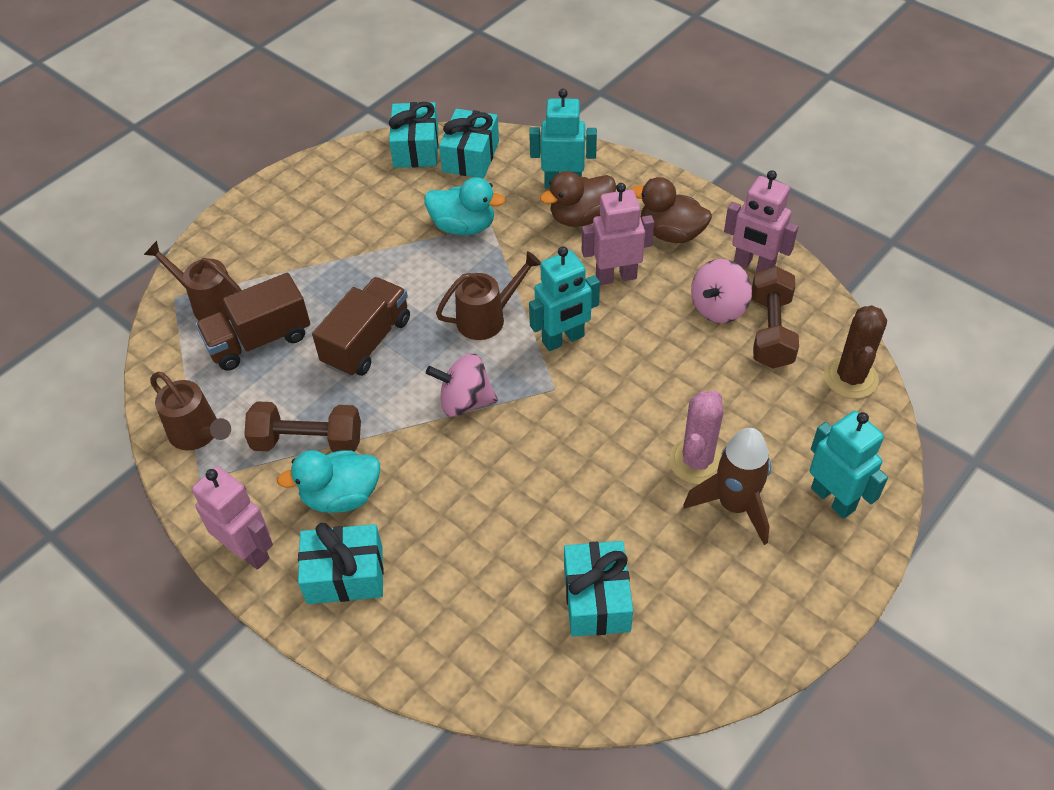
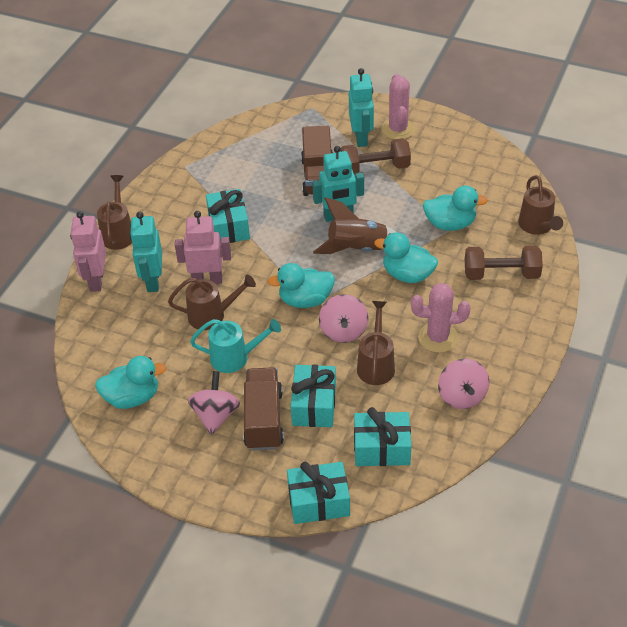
brown cactus: [824,305,887,399] = 1 -> none = 0
brown duck: [540,171,616,227] [631,177,712,243] = 2 -> none = 0
brown watering can: [144,241,242,320] [150,372,231,450] [436,251,541,340] = 3 -> [97,175,132,250] [168,275,256,330] [357,301,395,385] [518,175,563,235] = 4
pink cactus: [669,390,723,484] = 1 -> [382,74,415,139] [411,283,471,353] = 2
pink robot: [192,466,273,570] [582,183,654,285] [724,170,798,272] = 3 -> [70,211,106,292] [175,211,231,284] = 2
pink spinning top: [426,354,498,417] [691,259,752,323] = 2 -> [188,371,240,435] [319,294,368,343] [438,359,489,409] = 3
turquoise duck: [277,450,380,513] [424,177,505,235] = 2 -> [95,356,166,409] [268,263,335,308] [374,232,438,283] [423,185,488,231] = 4
turquoise watering can: none = 0 -> [190,319,281,373] = 1

